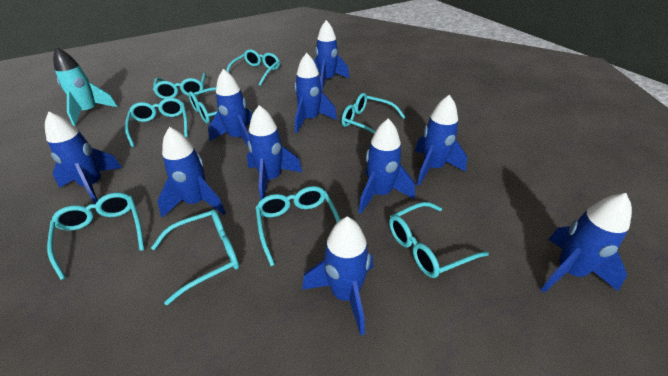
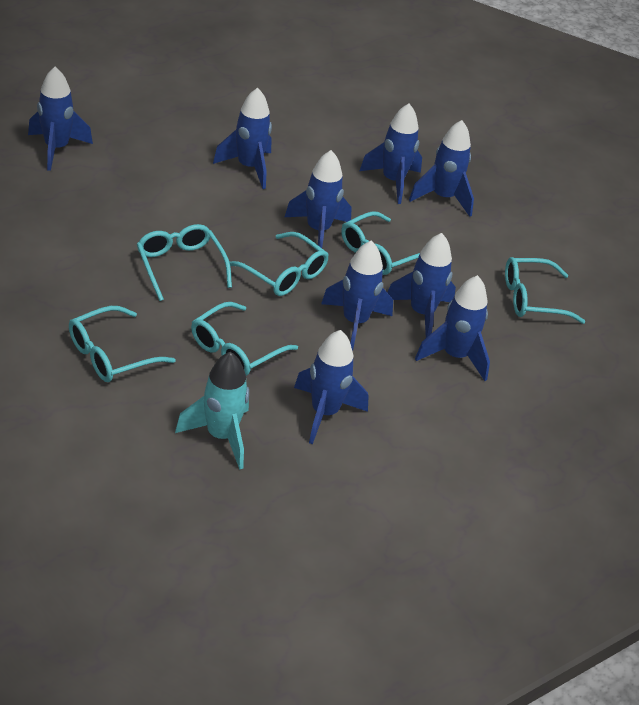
blue rocket: [45,112,122,204] [157,127,226,218] [208,69,252,147] [247,105,302,200] [295,53,337,133] [302,217,373,335] [314,20,349,91] [358,118,415,214] [415,95,467,186] [541,193,632,293] = 10 -> [28,67,93,171] [213,88,272,189] [285,150,352,248] [294,330,369,444] [321,241,393,351] [359,103,422,204] [387,233,456,338] [409,120,474,217] [415,275,490,381] = 9
turquoise glasses: [47,193,145,280] [125,98,188,147] [151,209,239,305] [153,73,206,99] [188,87,252,124] [226,49,280,86] [255,186,340,266] [341,93,406,134] [389,202,489,278] = 9 -> [69,306,176,382] [137,224,232,301] [191,302,298,376] [229,232,329,296] [341,211,420,275] [505,257,585,324] = 6

